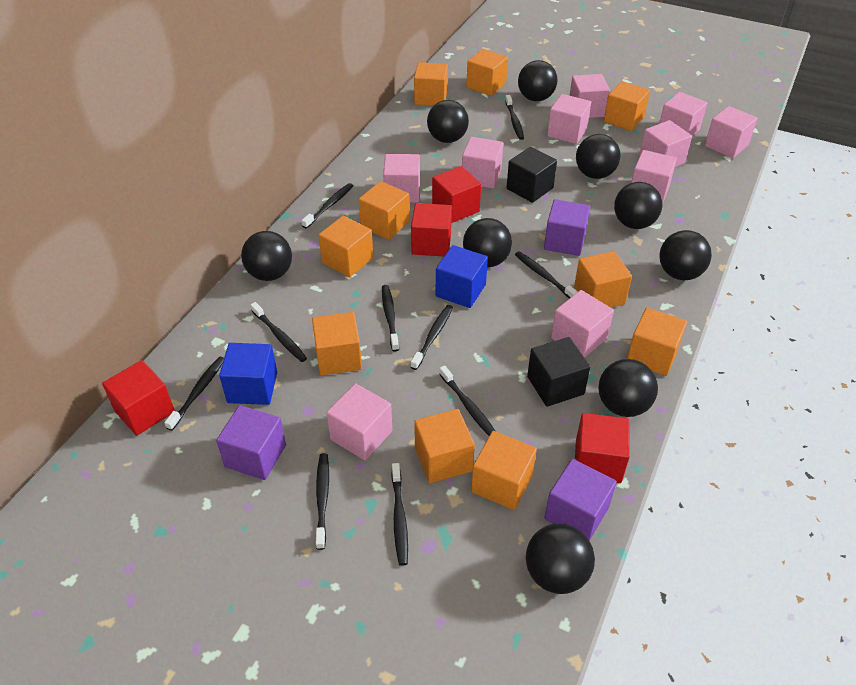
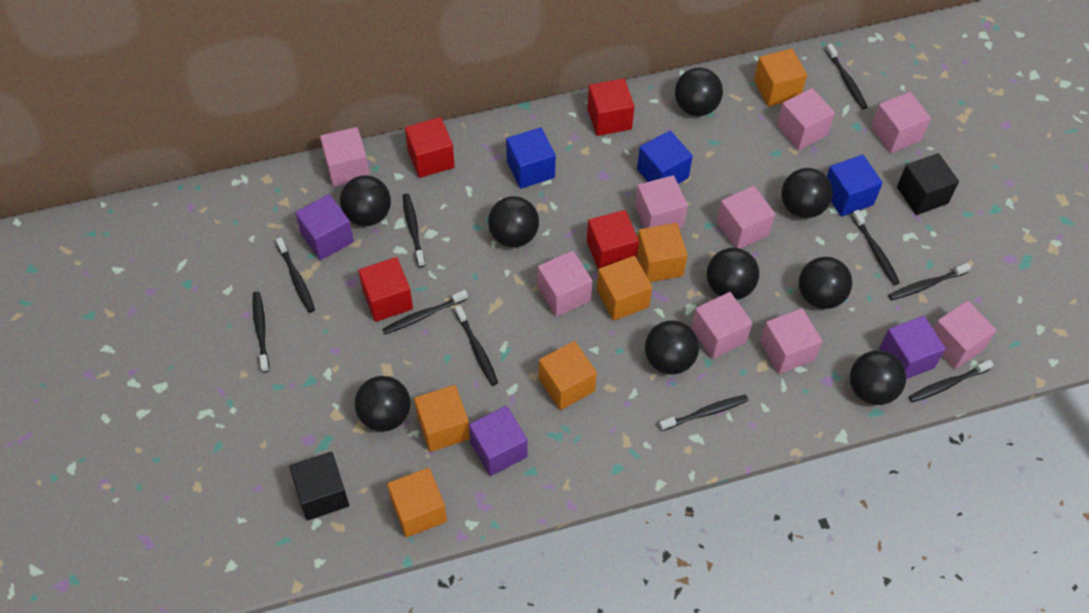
blue cube: [219,343,277,405] [436,245,488,308] = 2 -> [506,127,556,189] [637,131,693,184] [827,155,883,217] = 3
orange cube: [312,312,362,376] [318,216,373,277] [359,181,410,240] [414,62,448,106] [414,409,475,483] [466,49,508,96] [471,431,537,510] [574,251,632,308] [604,81,650,131] [627,307,687,376] = 10 -> [387,468,447,537] [414,385,470,452] [539,341,597,410] [597,256,652,321] [637,223,688,282] [754,48,807,107] = 6
pink cube: [326,383,392,460] [383,154,420,203] [462,137,503,189] [547,94,591,144] [551,290,614,358] [569,74,610,118] [631,150,677,204] [639,120,692,167] [659,92,707,137] [705,106,757,158] = 10 -> [320,127,370,187] [537,251,592,317] [635,175,688,228] [691,292,752,359] [717,186,775,249] [760,308,822,374] [777,88,835,150] [871,92,931,153] [933,301,996,369] = 9

